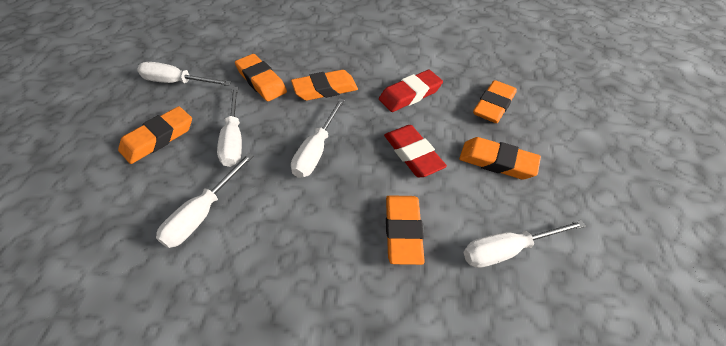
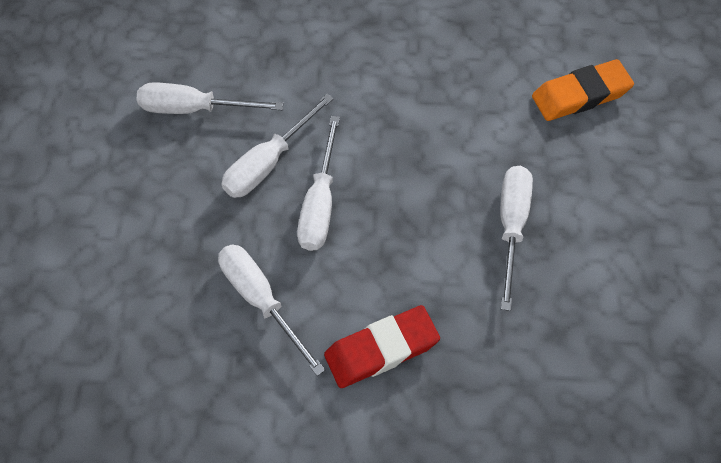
orange eraser: [118,106,192,164] [235,54,287,101] [291,70,358,101] [386,195,425,265] [459,137,541,179] [473,80,517,123] = 6 -> [532,59,634,121] = 1
red eraser: [379,70,443,112] [384,125,447,177] = 2 -> [324,305,440,388] = 1

